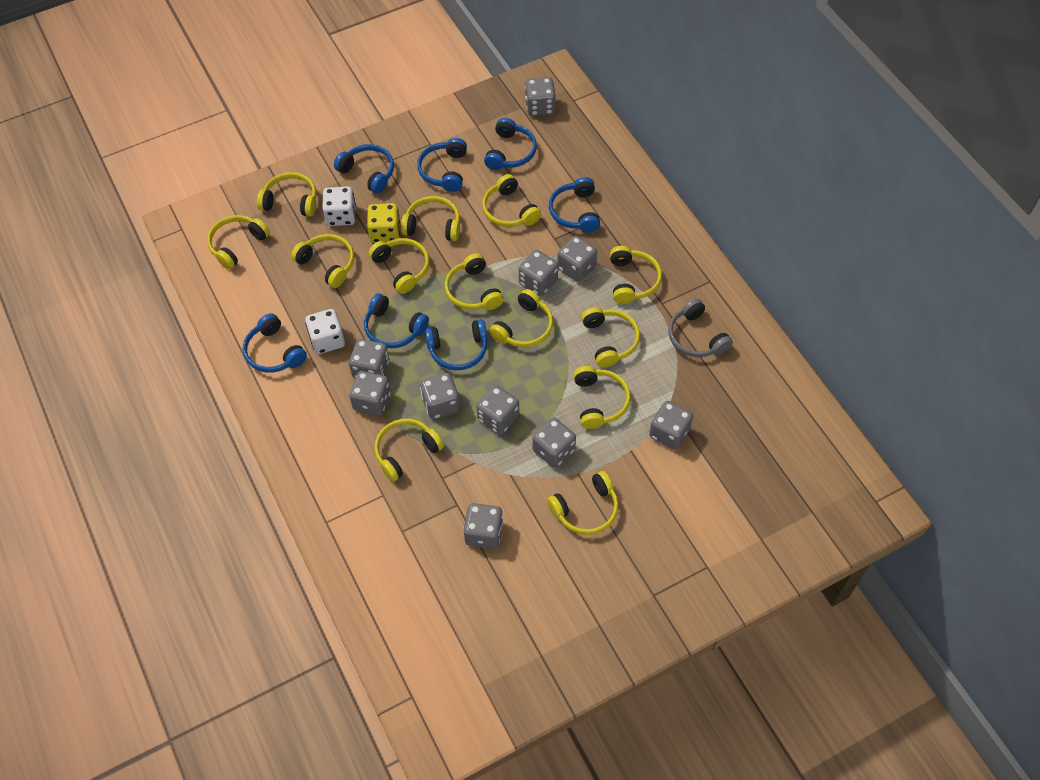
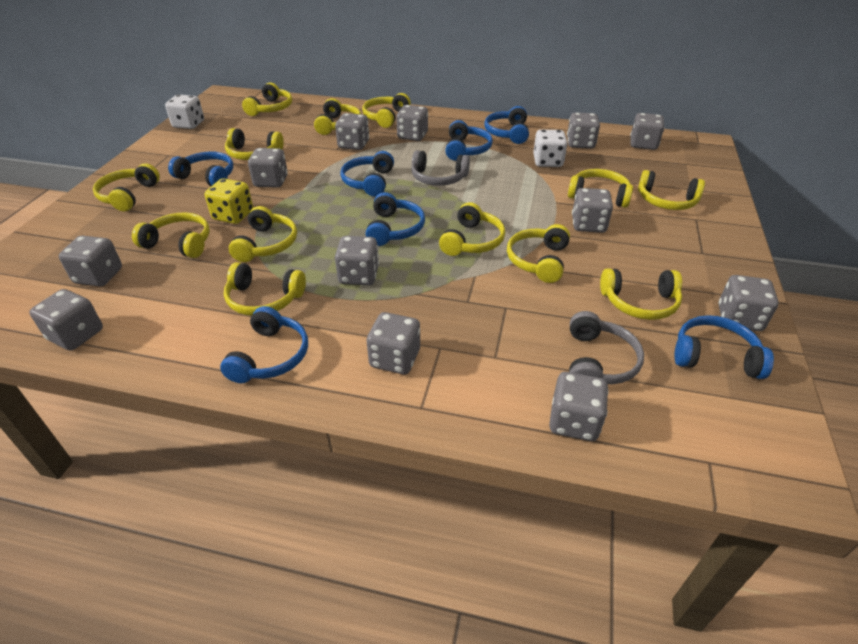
grey dice: [349,339,389,378] [349,371,390,416] [420,373,460,419] [463,503,503,549] [477,385,519,435] [519,250,558,296] [525,77,556,116] [532,418,576,468] [557,236,597,282] [649,401,693,450] = 10 -> [29,289,103,351] [59,236,122,287] [248,148,288,188] [335,113,369,150] [335,236,379,285] [367,312,420,374] [396,105,428,141] [549,372,608,441] [567,113,600,149] [572,188,613,233] [630,113,665,150] [719,275,779,331] = 12
grey headphones: [668,298,733,357] = 1 -> [411,150,470,186] [569,311,644,384] = 2

